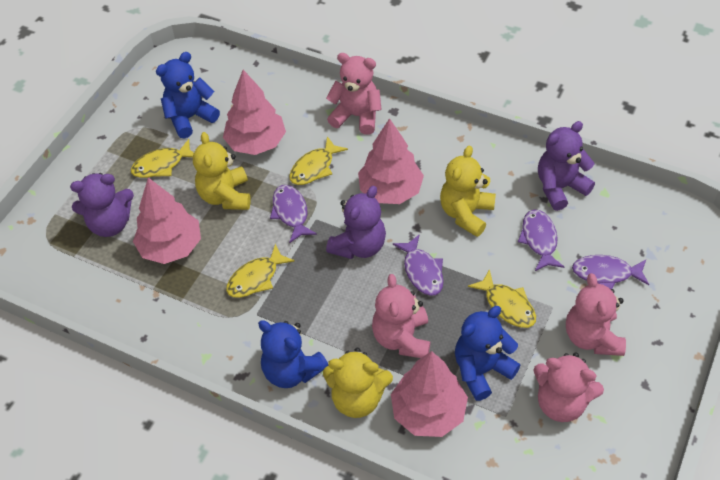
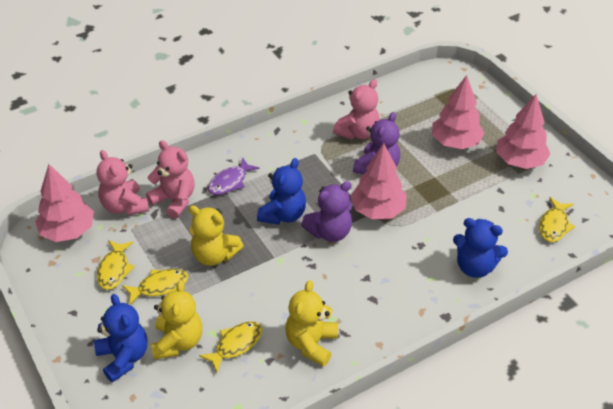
pink teddy bear: [326,53,382,135] [372,274,430,358] [533,353,604,422] [566,273,626,356] = 4 -> [97,150,149,215] [146,140,194,219] [333,79,380,140] = 3
purple fish: [270,185,317,243] [393,235,444,296] [518,210,564,271] [572,255,649,289] = 4 -> [208,157,259,195] = 1
purple teddy bear: [70,173,134,237] [326,186,386,259] [538,121,595,211] = 3 -> [301,181,352,242] [353,112,400,174] = 2

